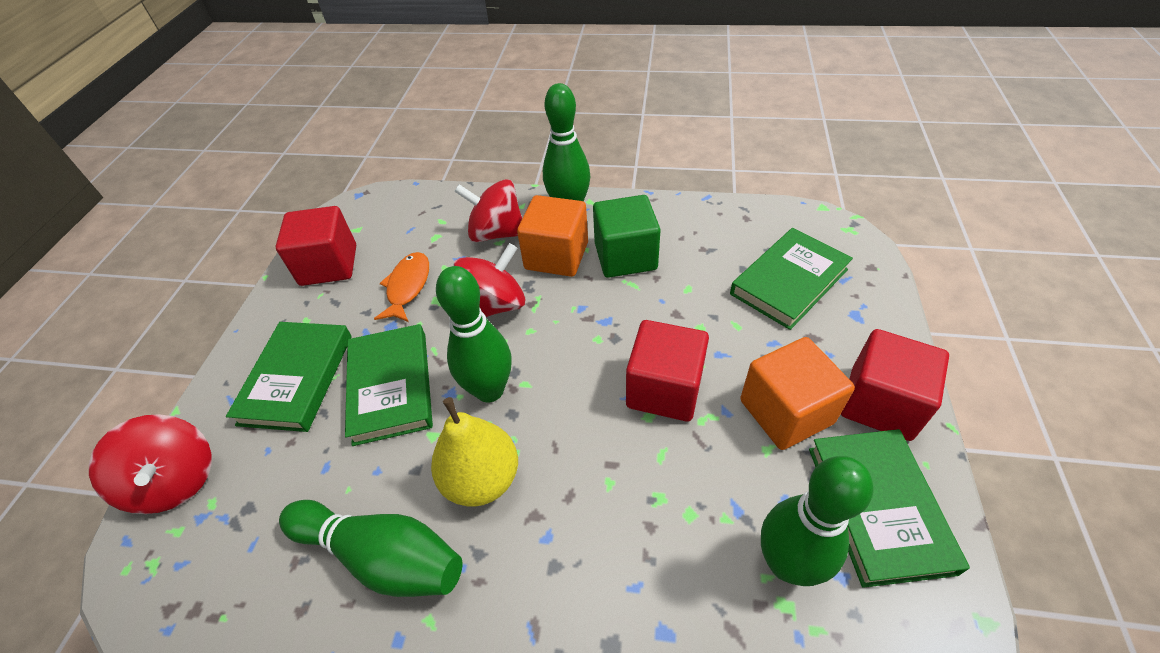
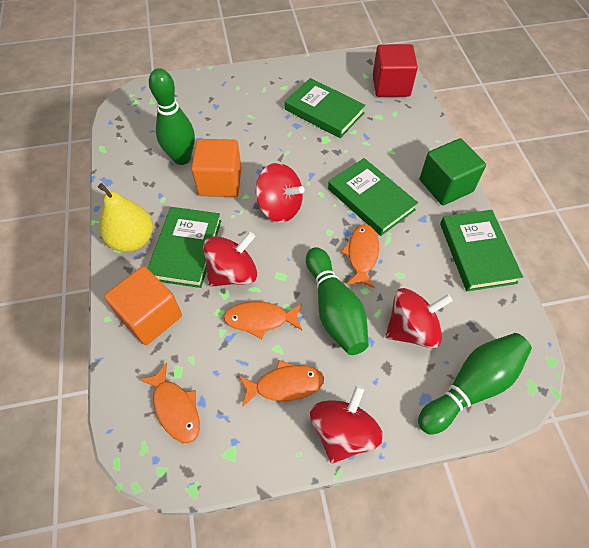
green bowling pin: [279,500,463,597] [436,266,512,402] [543,83,590,202] [761,456,873,586] = 4 -> [149,68,195,165] [306,247,369,355] [418,333,532,435] = 3
orange fish: [374,252,429,322] = 1 -> [139,363,200,443] [223,301,302,339] [239,360,324,407] [341,224,379,288] = 4
red cube: [275,206,356,286] [626,320,709,421] [841,329,949,441] = 3 -> [373,44,418,97] = 1
red spinning top: [89,414,212,514] [453,243,525,317] [454,179,522,242] = 3 -> [203,232,257,287] [255,163,304,222] [310,385,383,464] [385,288,453,348] = 4

